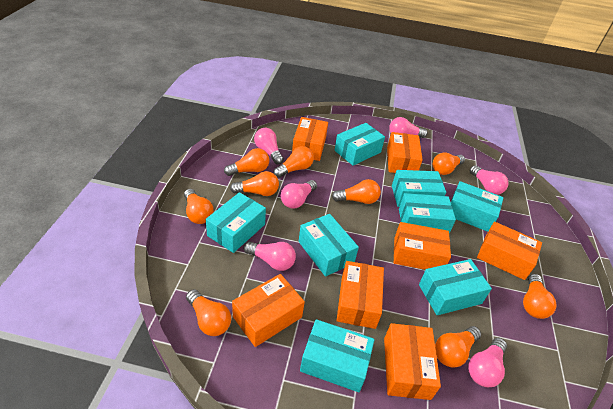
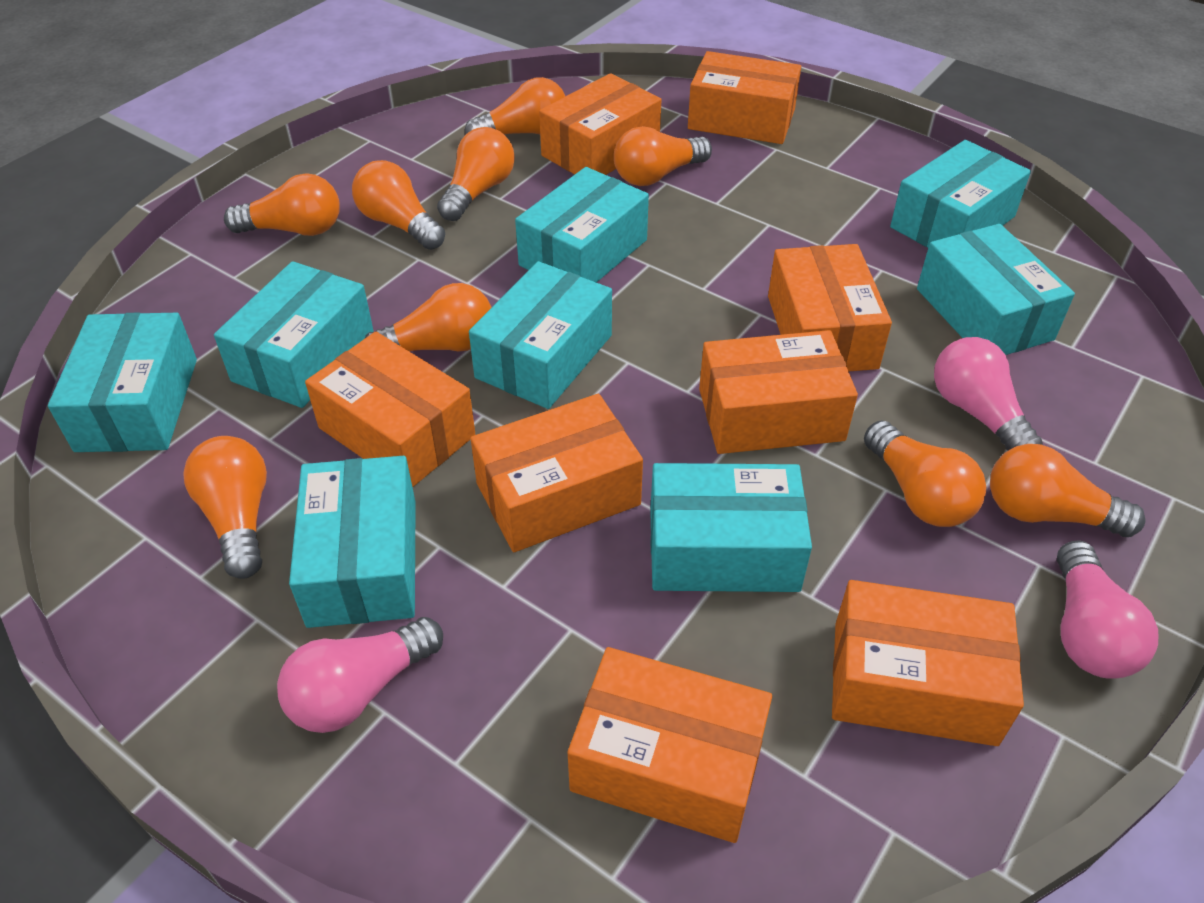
orange box: [232,274,305,347] [292,117,328,161] [337,261,384,329] [384,323,441,400] [387,132,423,173] [394,222,451,270] [477,222,542,280] = 7 -> [305,332,475,487] [471,394,643,552] [539,73,661,175] [568,647,772,843] [688,51,801,144] [699,330,858,454] [768,244,892,372] [832,580,1024,746] = 8
pink light bulb: [244,241,296,271] [254,128,284,165] [281,180,317,209] [389,117,428,138] [468,338,507,387] [470,165,509,195] = 6 -> [277,617,443,733] [934,337,1043,451] [1057,540,1158,679] = 3

